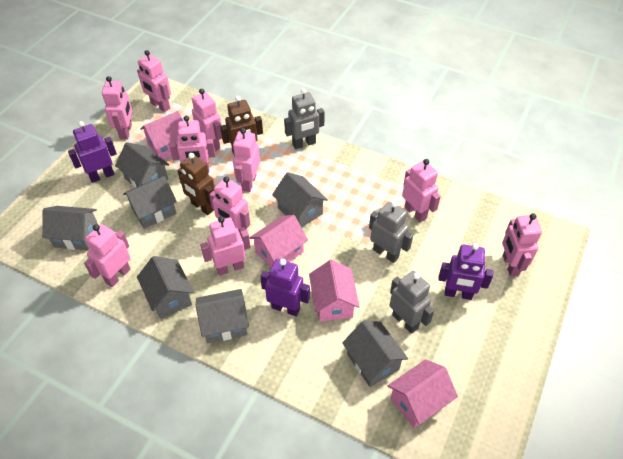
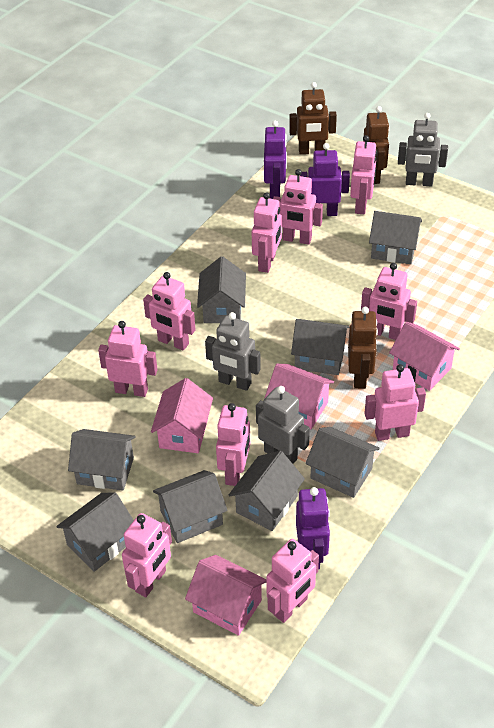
brown robot: [177,153,214,215] [220,96,263,156] = 2 -> [289,82,337,155] [348,307,378,389] [363,106,390,184] = 3
grey house: [42,206,98,251] [115,142,169,188] [123,176,177,229] [137,256,194,319] [196,289,249,343] [272,172,328,228] [342,321,408,387] = 7 -> [56,492,134,572] [68,429,136,491] [153,470,227,543] [197,256,246,323] [229,451,305,531] [291,319,349,375] [306,427,380,498] [369,211,422,265] = 8

